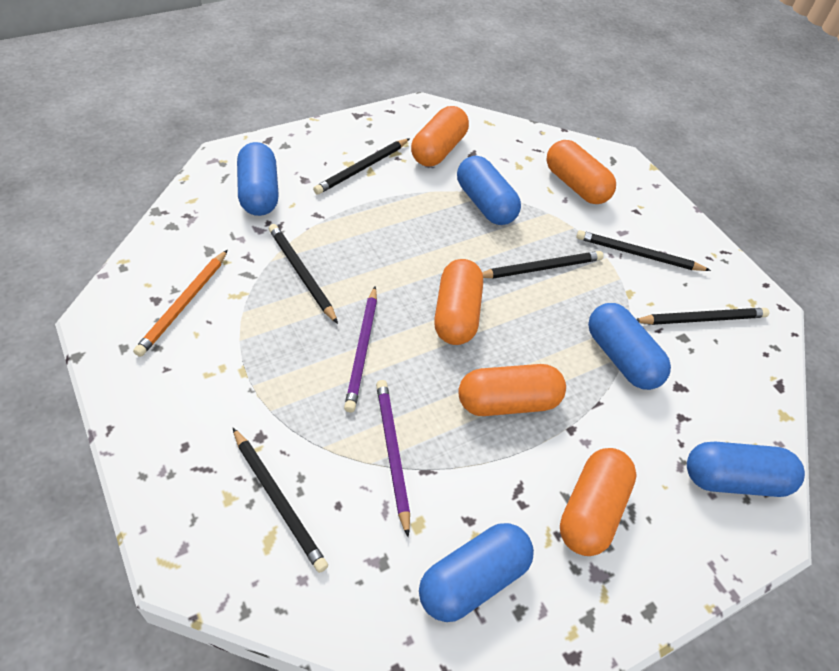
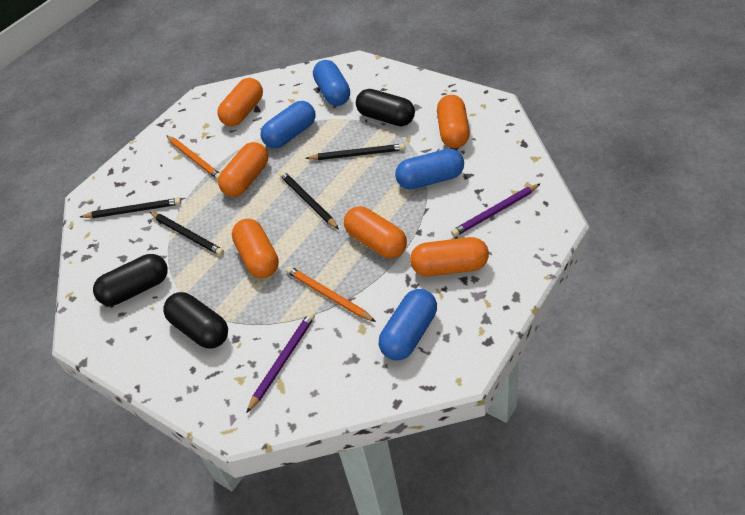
black capsule: none = 0 -> [93,254,168,306] [163,292,228,349] [356,89,415,126] = 3
black pencil: [233,428,328,573] [269,224,338,324] [313,138,410,195] [482,251,604,279] [576,230,711,271] [636,308,769,325] = 6 -> [80,198,181,218] [150,212,224,256] [279,171,339,229] [305,144,405,160] = 4
blue capsule: [237,142,279,216] [419,523,534,622] [457,156,521,225] [588,303,671,390] [687,442,805,497] = 5 -> [261,101,315,148] [313,60,350,106] [379,289,437,361] [395,149,464,190] = 4
orange capsule: [411,106,469,167] [434,259,483,345] [458,364,566,416] [546,140,616,204] [560,448,637,556] = 5 -> [217,78,263,126] [218,142,268,197] [232,219,279,278] [344,206,407,258] [410,237,489,276] [437,95,470,148] = 6
orange pencil: [133,249,228,357] = 1 -> [166,135,220,180] [286,266,376,322] = 2

